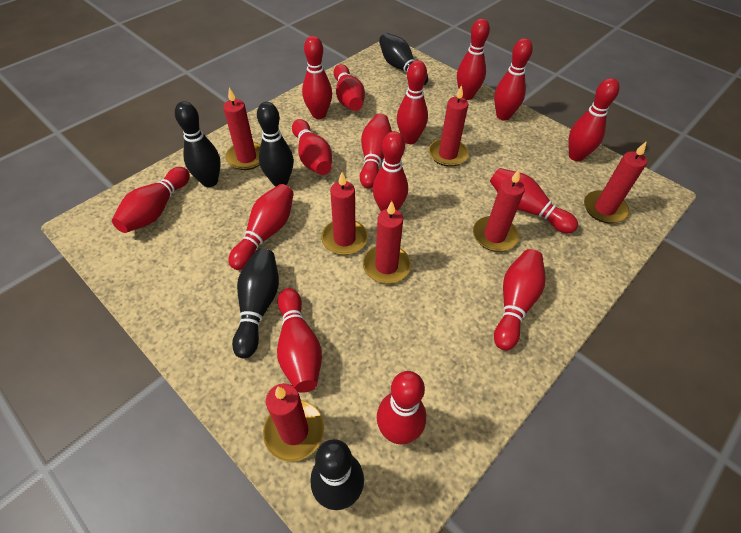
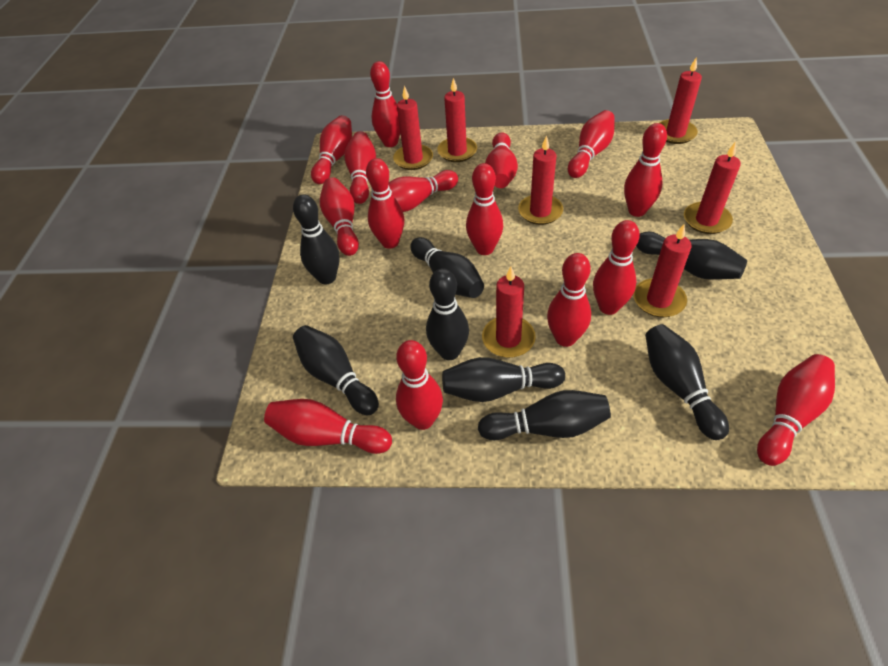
black bowling pin: [175,101,221,187] [232,248,279,359] [257,102,294,186] [310,439,364,510] [379,33,428,86] = 5 -> [293,194,340,285] [293,325,379,415] [410,237,484,298] [426,268,469,360] [442,357,565,402] [478,390,611,440] [636,232,747,280] [645,324,729,440] = 8

